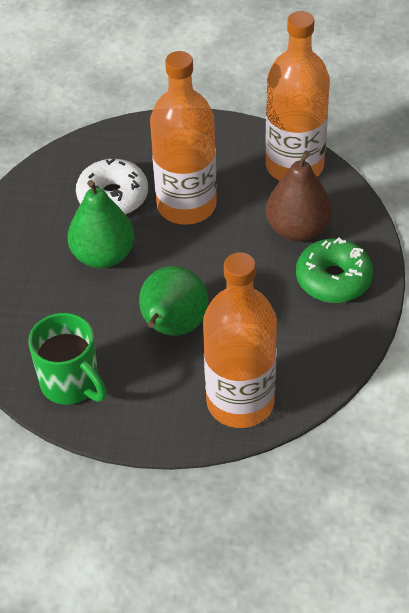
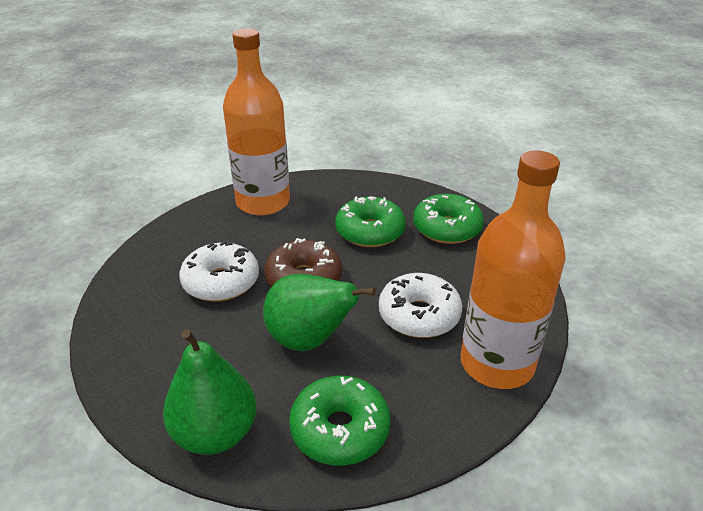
brown donut: none = 0 -> [264,238,342,287] = 1
brown pear: [266,151,332,242] = 1 -> none = 0
green donut: [296,237,373,303] = 1 -> [289,376,391,466] [335,196,406,247] [413,194,484,244] = 3
green mug: [28,313,107,405] = 1 -> none = 0
orange bottle: [150,51,217,225] [203,252,277,428] [265,11,330,181] = 3 -> [223,28,290,216] [460,150,565,389] = 2
white donut: [76,158,148,215] = 1 -> [179,240,259,302] [379,273,463,338] = 2

